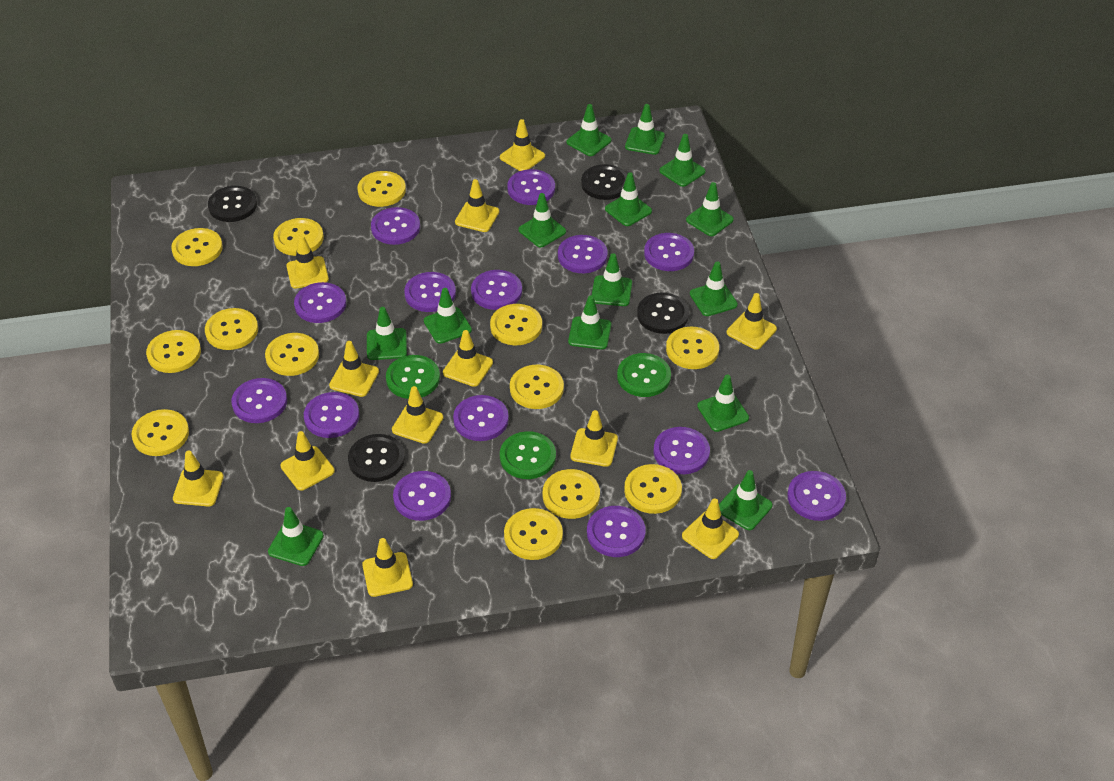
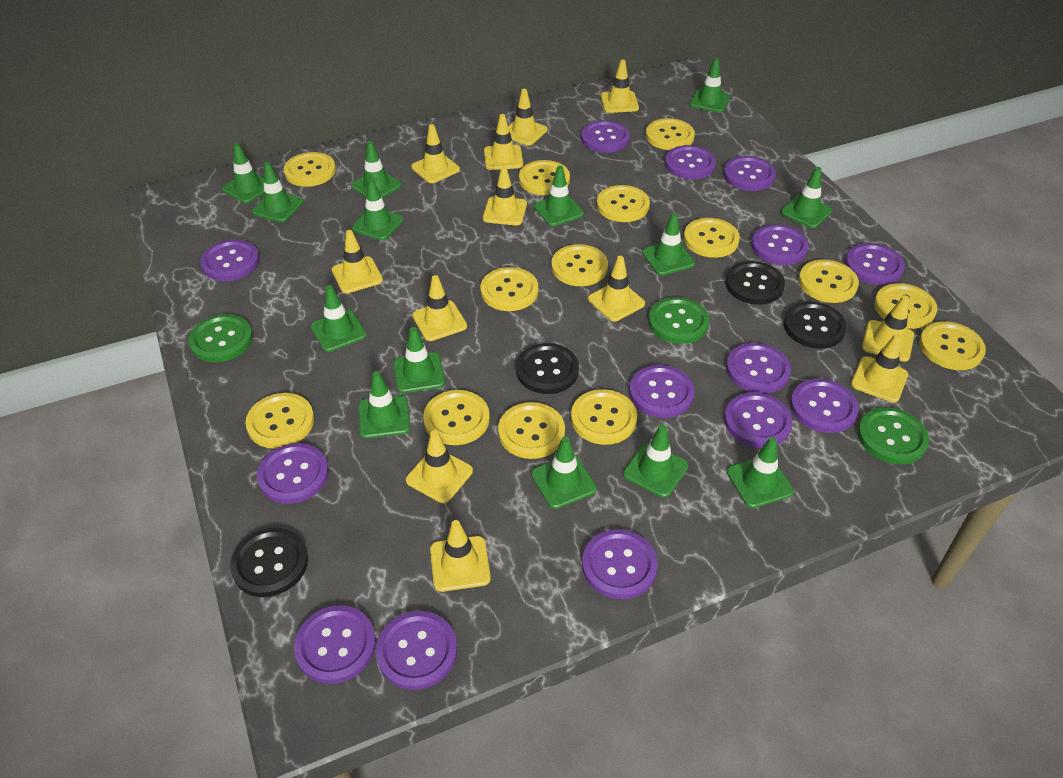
yellow button: [131,409,189,456] [146,330,201,373] [171,228,223,266] [205,308,258,350] [265,333,319,376] [273,218,324,256] [357,171,406,207] [490,304,542,345] [504,508,563,560] [510,365,564,409] [543,469,600,519] [624,464,682,514] [666,327,719,369] = 13 -> [246,393,314,449] [284,152,336,187] [423,390,490,445] [480,267,538,311] [498,402,565,459] [519,160,570,195] [551,244,608,286] [571,389,637,445] [597,185,650,222] [646,118,695,150] [684,218,740,258] [799,260,859,303] [874,283,937,329] [919,321,986,370] = 14

